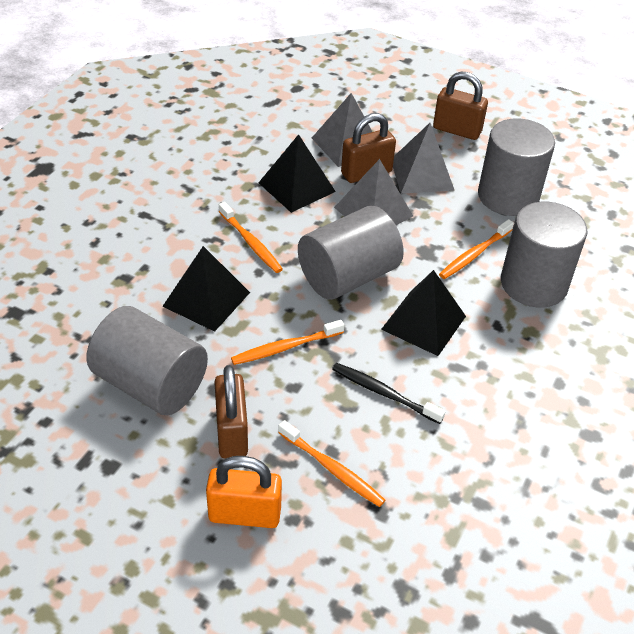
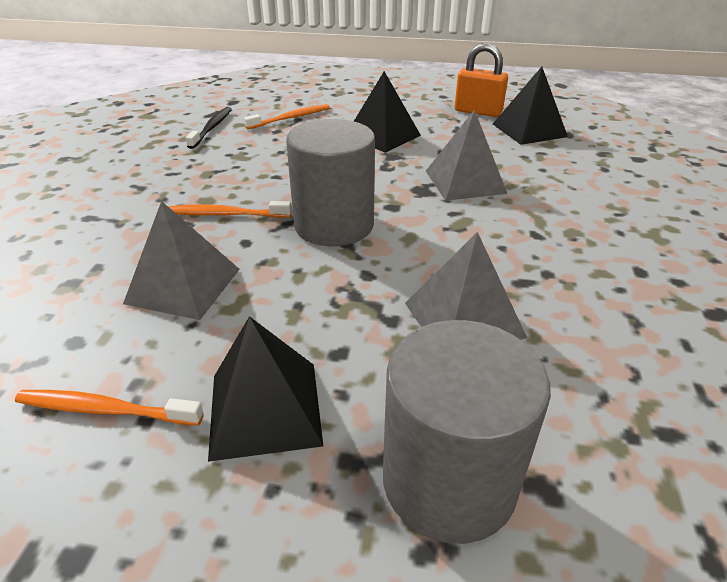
brown padlock: [214,365,248,459] [341,113,396,183] [433,72,488,140] = 3 -> none = 0
grey cylinder: [86,306,208,416] [298,206,404,300] [478,118,555,216] [501,202,587,308] = 4 -> [286,119,375,246] [383,320,551,544] = 2
orange toothbrush: [219,202,283,273] [231,320,344,365] [278,420,385,507] [439,219,514,279] = 4 -> [15,390,204,425] [168,201,292,218] [244,104,330,130] = 3

